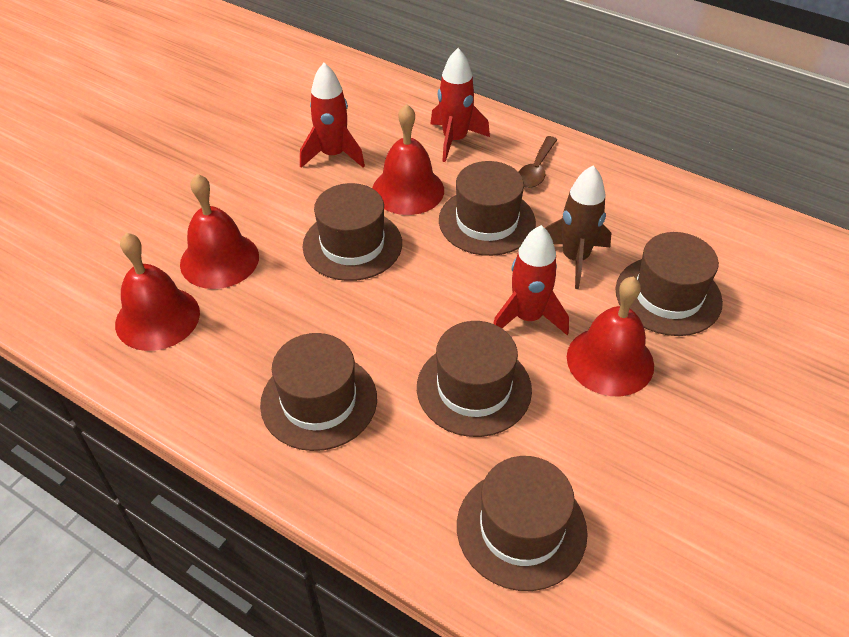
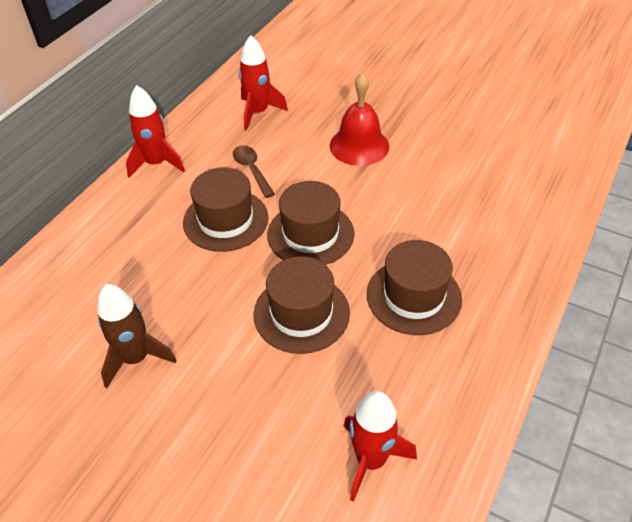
brown hat: [260,333,377,451] [303,183,402,281] [417,321,532,437] [439,161,536,256] [457,456,588,591] [616,232,723,336] = 6 -> [183,168,269,252] [253,256,350,354] [267,181,355,265] [367,240,462,335] = 4
red bell: [115,233,200,351] [180,174,259,289] [372,104,444,215] [567,277,654,396] = 4 -> [330,73,389,166] = 1

